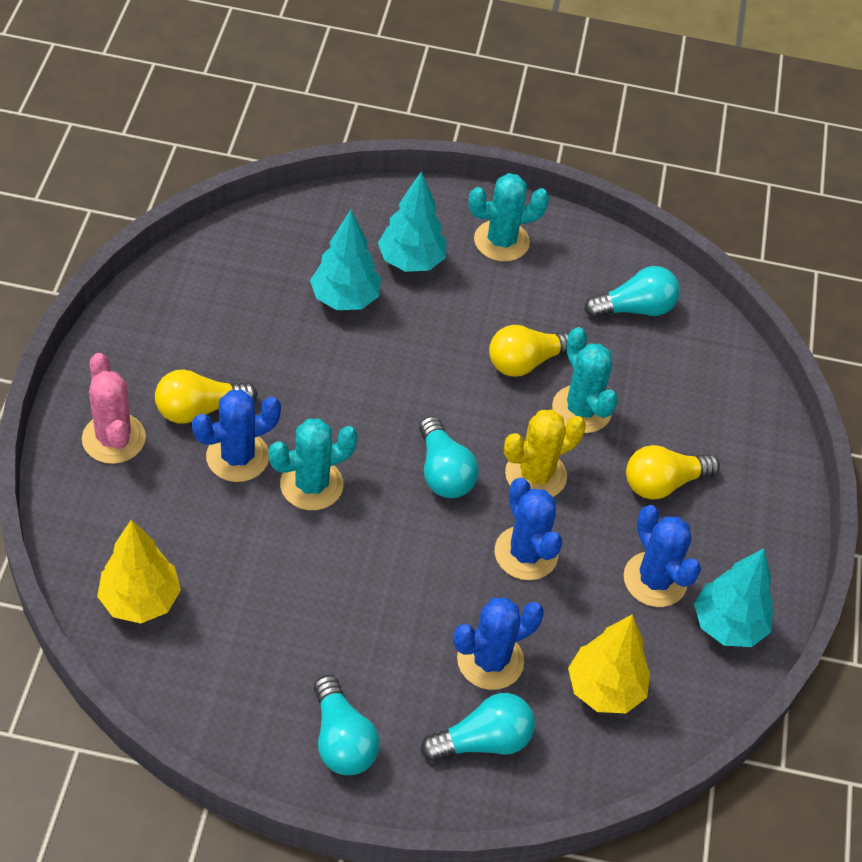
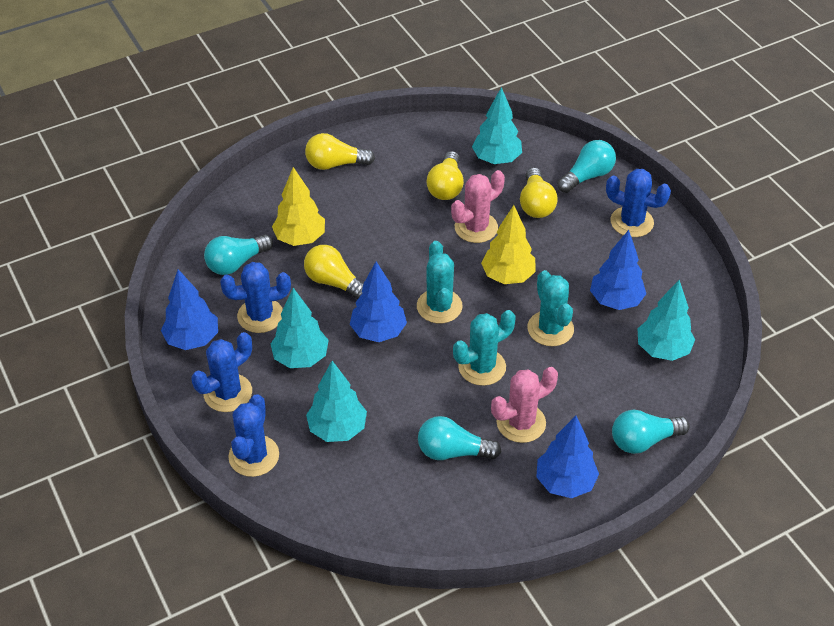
blue tree: none = 0 -> [161,269,218,350] [350,262,407,342] [536,416,599,498] [590,230,646,310] = 4
pink cactus: [82,353,146,464] = 1 -> [451,170,505,243] [491,367,558,443] = 2
turquoise tree: [310,210,381,310] [378,171,447,272] [694,548,773,647] = 3 -> [271,288,329,368] [306,361,367,442] [472,87,522,164] [637,280,695,361] = 4
yellow cactus: [504,410,586,497] = 1 -> none = 0
yellow light bulb: [155,369,258,424] [489,325,570,377] [626,445,720,500] = 3 -> [304,245,364,300] [305,133,375,170] [426,151,464,200] [520,167,558,218] = 4

